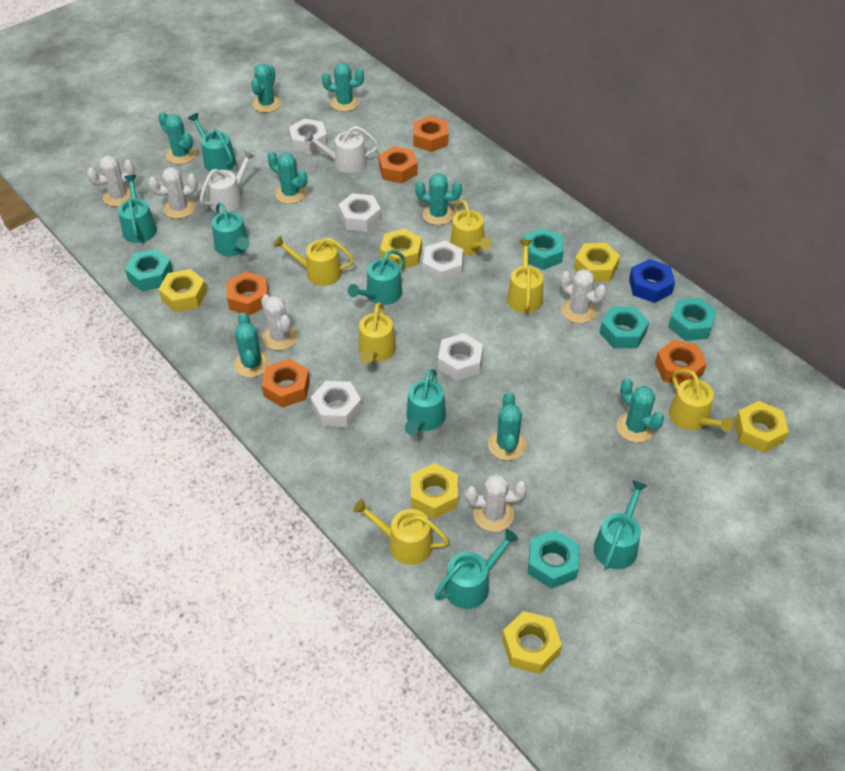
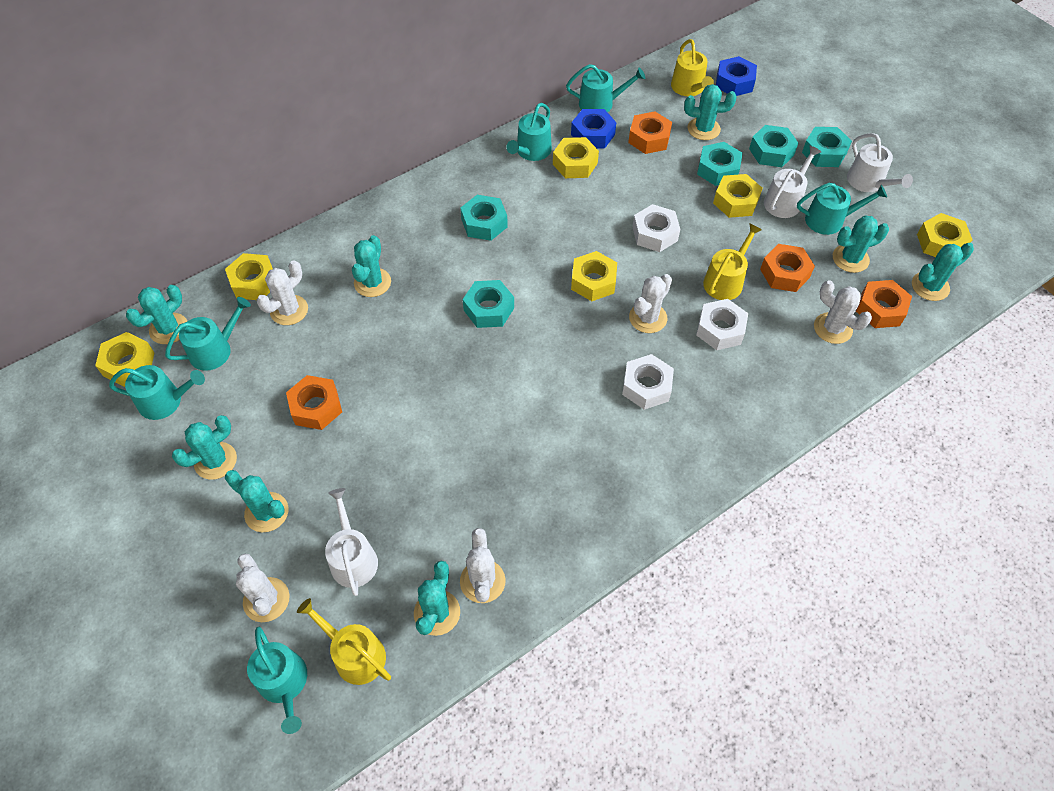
blue nut: [629,259,675,303] = 1 -> [571,109,616,148] [716,56,757,96] = 2
orange nut: [226,271,268,315] [262,358,310,408] [378,146,418,183] [413,116,448,152] [655,339,707,385] = 5 -> [286,375,342,430] [628,111,672,154] [760,244,815,292] [856,280,912,328] = 4
turquoise watering can: [118,175,157,243] [188,113,236,171] [212,202,250,256] [348,250,405,305] [405,369,446,435] [434,529,519,609] [594,480,647,569] = 7 -> [109,365,205,420] [165,297,251,371] [247,626,307,734] [506,103,552,161] [566,64,645,112] [797,183,887,235] = 6
white nut: [289,119,328,154] [311,381,362,427] [338,193,381,232] [423,241,463,283] [438,333,483,381] = 5 -> [622,354,674,410] [633,204,680,252] [696,299,748,350] = 3
white watering can: [200,150,254,213] [305,126,379,173] = 2 -> [325,488,378,596] [764,146,821,218] [847,133,913,192] = 3
yellow watering can: [273,236,354,286] [353,499,449,565] [359,302,396,364] [450,200,492,255] [507,240,543,313] [669,369,734,432] = 6 -> [297,598,391,685] [671,39,714,96] [703,223,762,300] = 3

